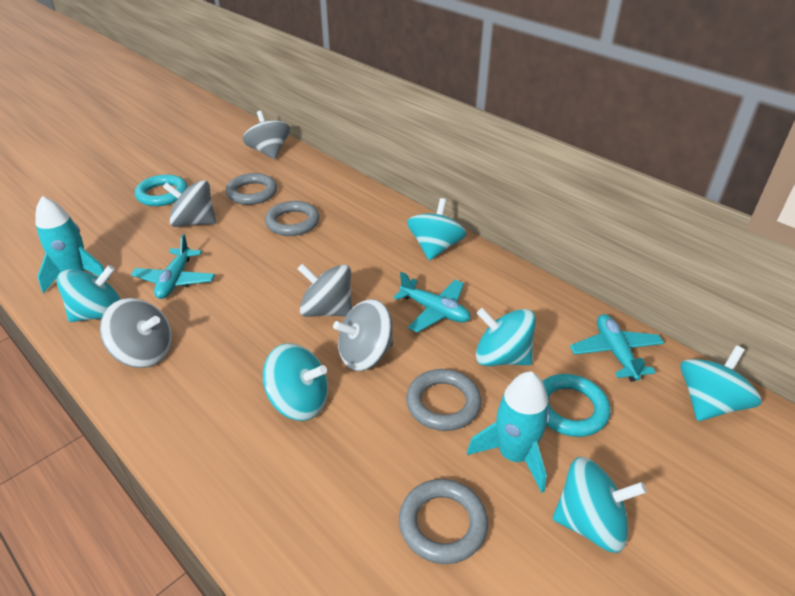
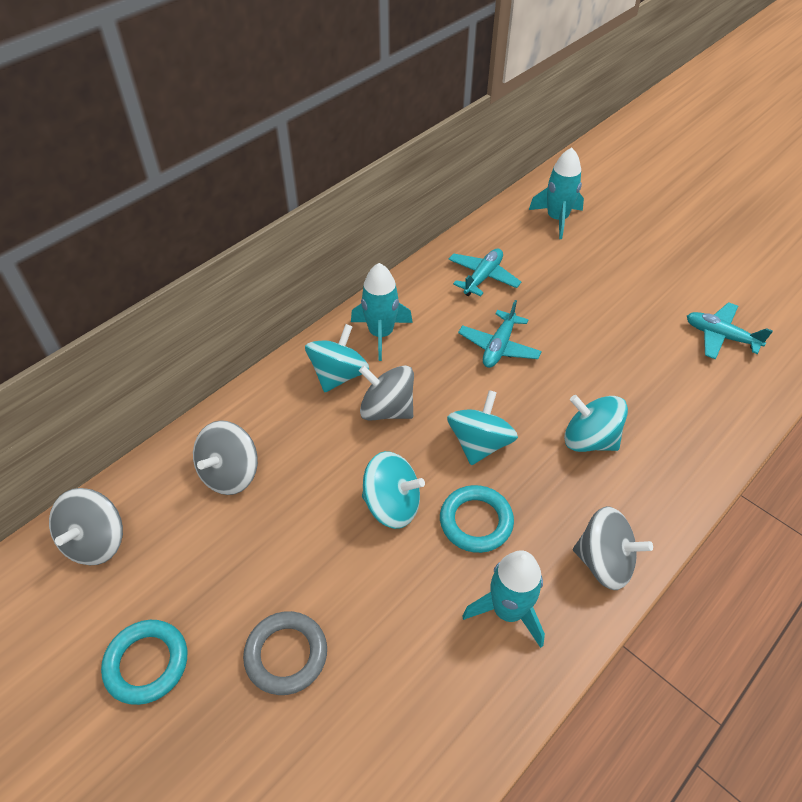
grey ring: [226,173,277,205] [265,201,320,236] [399,479,488,564] [406,369,481,431] = 4 -> [243,611,327,695] = 1
grey spinning top: [100,298,172,368] [163,180,216,227] [243,111,290,159] [297,263,352,317] [333,299,393,371] = 5 -> [49,488,123,565] [193,420,258,495] [359,365,414,420] [573,506,653,590] = 4
turquoise rocket: [35,196,110,293] [467,371,550,493] = 2 -> [351,263,413,361] [462,550,545,648] [529,148,584,239] = 3
turquoise spinning top: [57,265,120,322] [263,343,328,421] [407,198,466,261] [476,308,536,366] [553,457,647,553] [680,346,762,421] = 6 -> [305,324,369,392] [362,451,425,529] [447,390,518,465] [564,395,628,452] = 4

